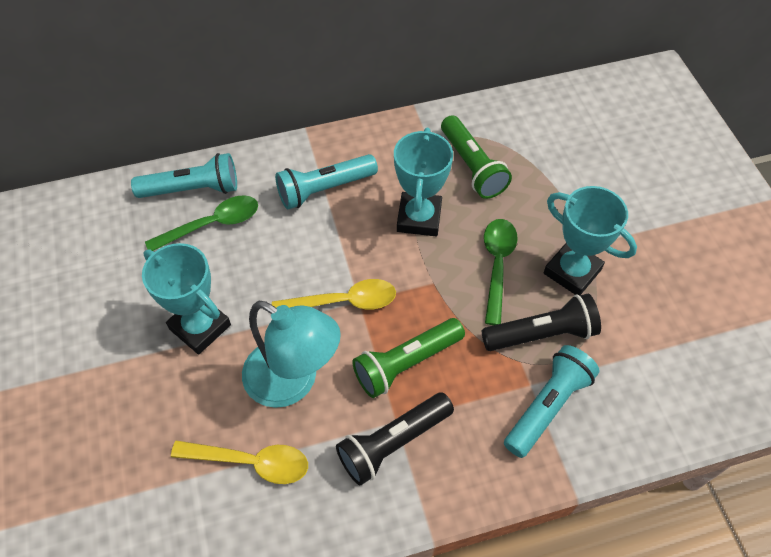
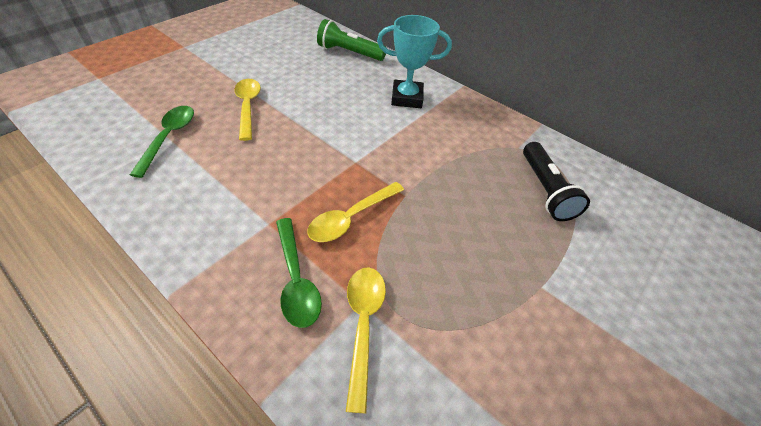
black flashlight: [336,392,454,485] [482,294,601,351] = 2 -> [523,142,590,221] = 1
green flashlight: [352,318,465,398] [441,115,512,199] = 2 -> [317,19,387,61] = 1
turquoise flashlight: [131,153,237,198] [275,154,378,209] [504,345,600,458] = 3 -> none = 0
turquoise lamp: [242,301,341,408] = 1 -> none = 0
turquoise trophy: [142,243,231,355] [394,128,453,236] [544,186,637,296] = 3 -> [377,15,452,108] = 1
yellow spoon: [171,440,308,484] [272,279,396,310] = 2 -> [234,79,261,141] [307,182,404,242] [346,267,386,413] = 3

